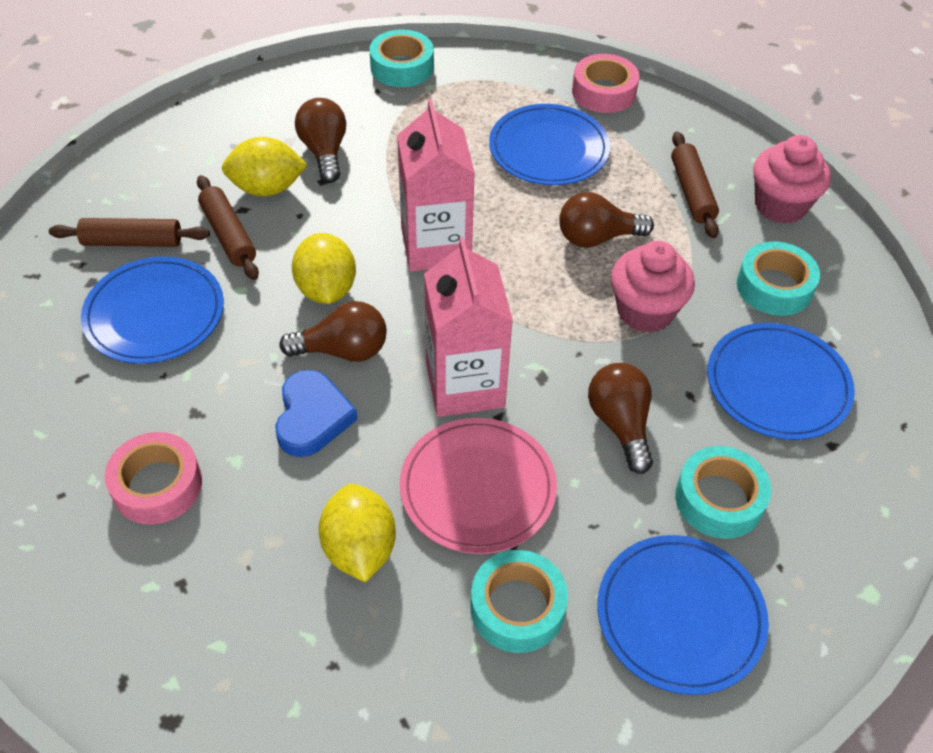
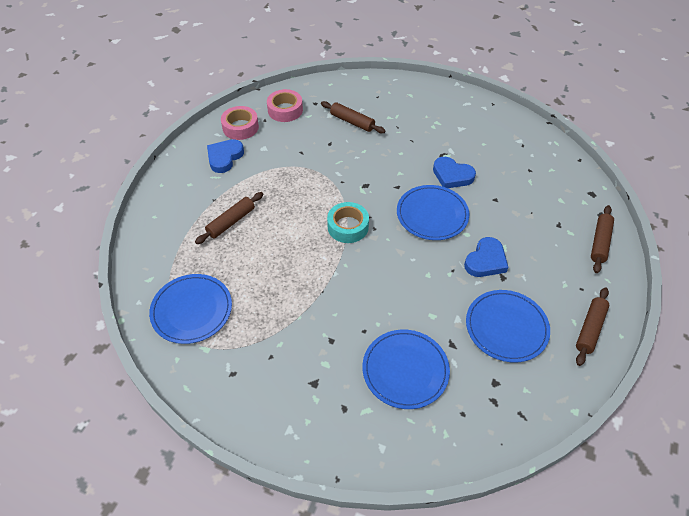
blue heart: [275,370,358,457] = 1 -> [207,139,244,173] [433,157,476,188] [464,237,508,277] = 3
brown light bulb: [279,301,387,362] [295,98,346,183] [559,192,654,248] [588,363,653,474] = 4 -> none = 0
brown rolling pin: [49,218,210,247] [197,175,259,280] [671,131,719,238] = 3 -> [195,192,263,244] [321,101,385,133] [576,287,609,366] [591,205,614,273] = 4
pink carton: [397,99,475,272] [424,237,513,417] = 2 -> none = 0
pink cupcake: [611,241,695,333] [753,135,831,224] = 2 -> none = 0
pink plate: [400,418,557,554] = 1 -> none = 0
turquoise tape: [369,29,434,87] [470,550,568,653] [675,446,771,539] [737,241,820,316] = 4 -> [327,202,369,243] = 1
yellow lemon: [222,137,308,196] [292,233,356,304] [319,484,396,583] = 3 -> none = 0

